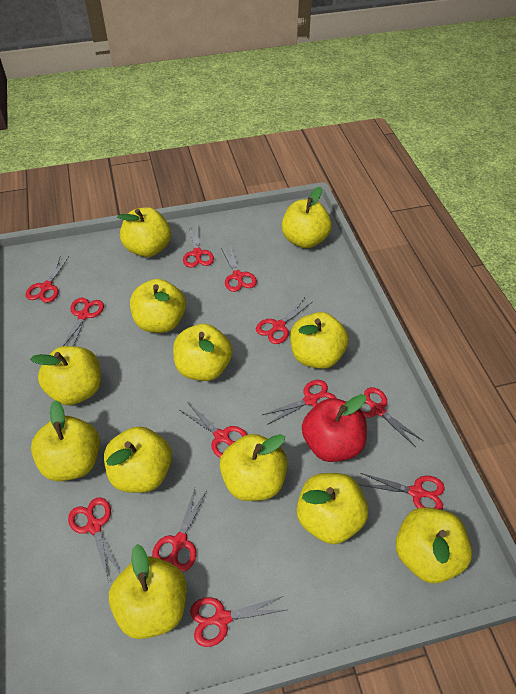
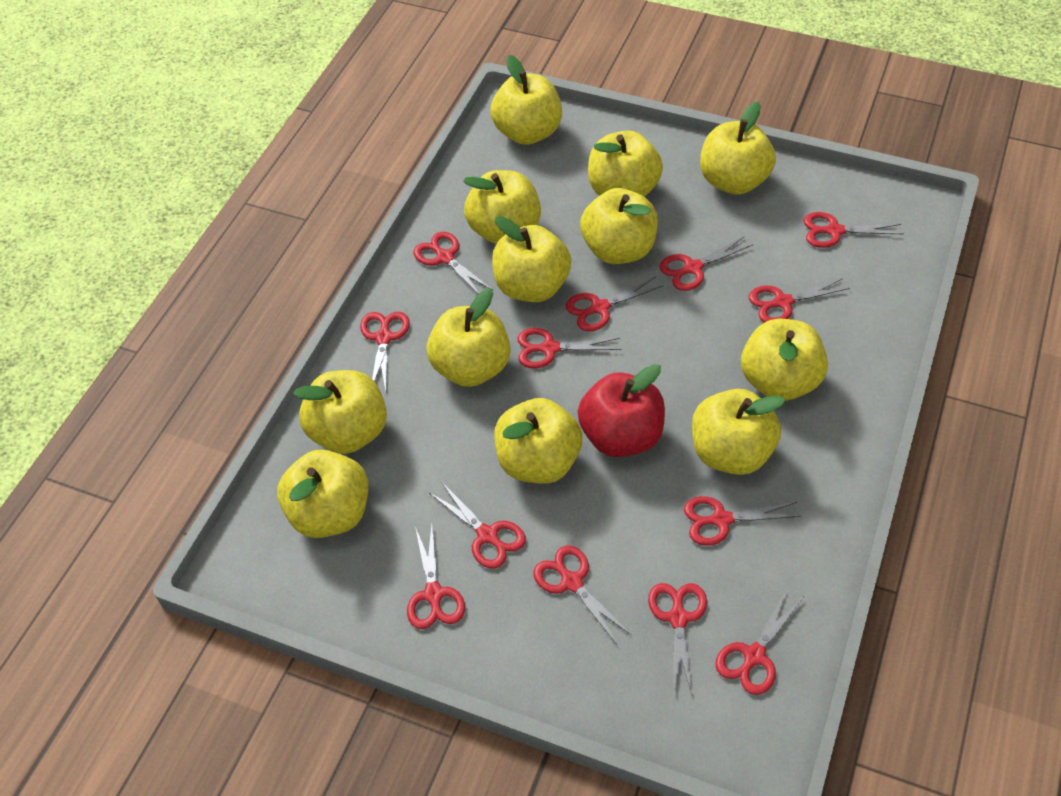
red scissors: [26,255,69,303] [63,298,104,346] [68,497,120,583] [152,488,207,572] [180,402,247,458] [183,225,214,268] [190,596,286,647] [221,246,257,292] [256,298,312,344] [262,380,337,425] [358,473,445,510] [361,387,423,447] = 12 -> [360,312,410,391] [407,525,465,629] [413,232,493,294] [430,483,526,569] [518,328,621,368] [533,545,631,644] [565,277,664,331] [648,583,707,696] [659,236,753,291] [684,496,801,546] [715,588,803,695] [749,278,850,323] [804,212,903,248] = 13

